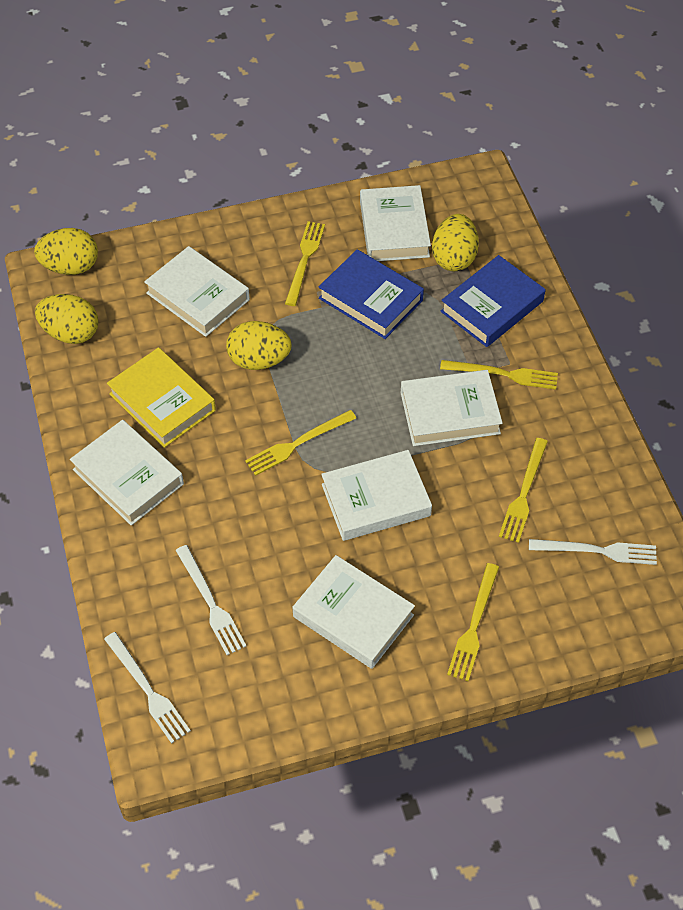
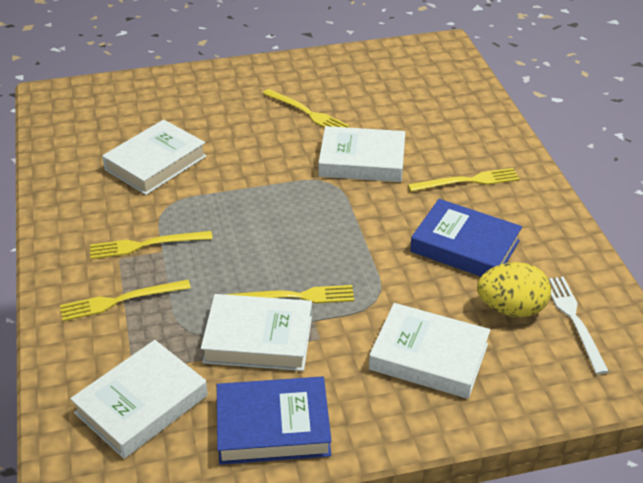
white book: [70,420,184,526] [144,246,250,337] [293,555,415,669] [321,450,432,541] [360,185,431,261] [401,370,503,446] = 6 -> [70,340,208,459] [102,119,207,195] [201,294,312,371] [318,126,405,182] [369,303,491,399] = 5
white fork: [104,632,191,744] [175,545,246,655] [529,539,657,565] = 3 -> [549,277,609,374] = 1
yellow book: [107,347,216,448] = 1 -> none = 0
yellow egg: [34,228,98,275] [35,294,98,344] [226,321,292,370] [432,214,479,271] = 4 -> [477,262,551,318] = 1

